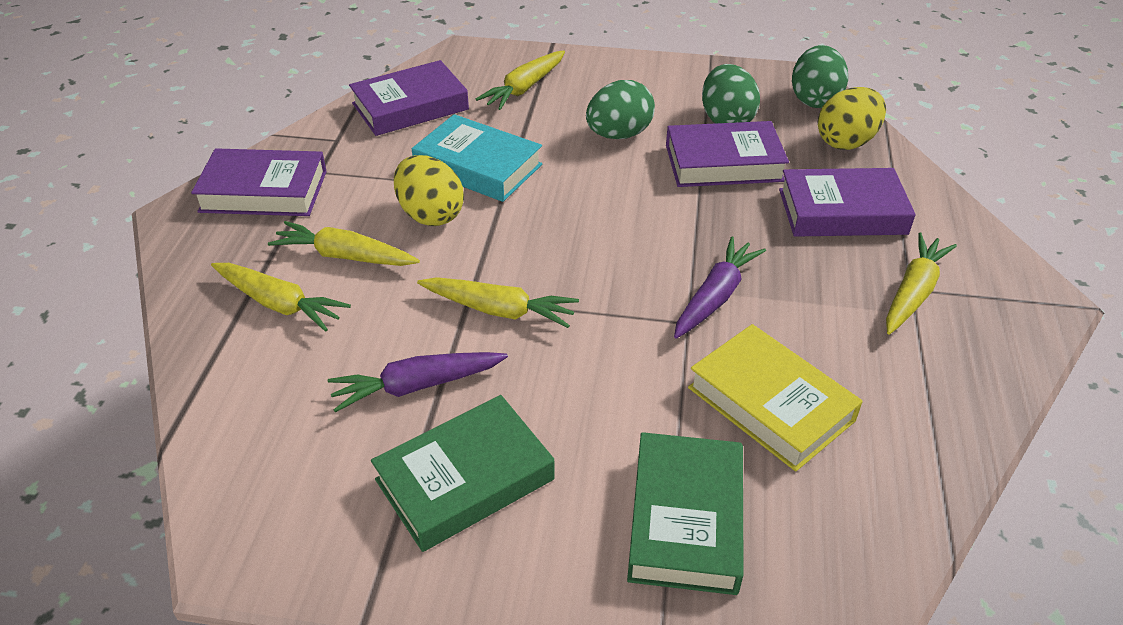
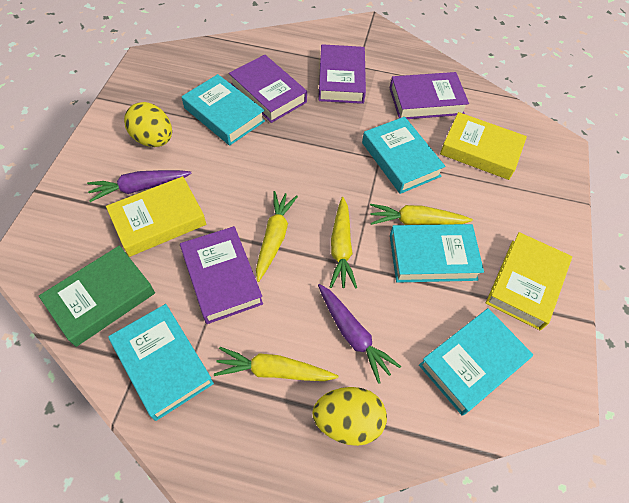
green book: [371,395,555,552] [627,432,744,595] = 2 -> [39,246,155,347] = 1
green egg: [586,80,655,139] [702,64,760,123] [792,45,848,108] = 3 -> none = 0
turquoise book: [412,114,542,202] = 1 -> [108,304,214,421] [182,74,265,146] [362,117,445,194] [390,224,484,283] [419,308,533,415] = 5
yellow book: [688,324,863,472] = 1 -> [106,176,206,257] [440,112,527,180] [486,232,572,330] = 3
yellow carrot: [211,263,351,332] [268,221,420,266] [417,277,579,328] [476,50,565,110] [886,232,957,334] = 5 -> [214,347,338,381] [256,191,298,282] [330,197,357,289] [370,204,473,225] = 4

